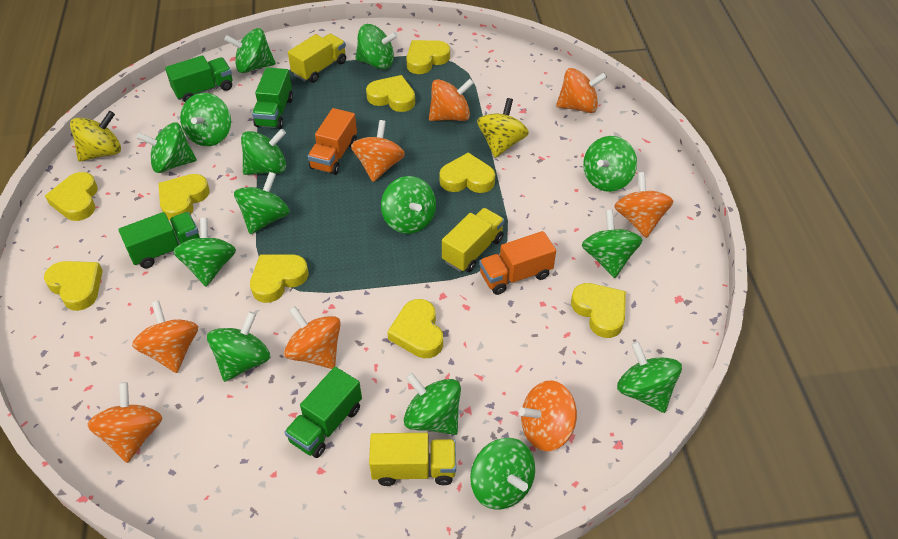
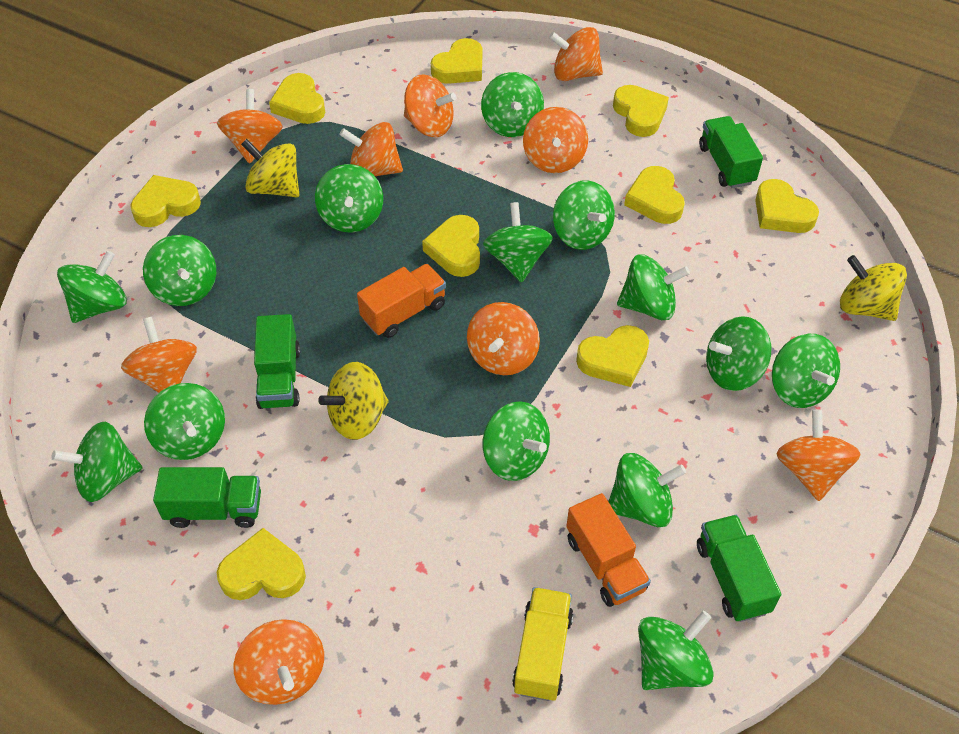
orange spinning top: [87,382,162,463] [132,301,198,373] [284,306,341,369] [351,120,405,182] [429,79,474,121] [519,380,577,451] [556,68,607,113] [614,172,673,238] = 8 -> [121,317,197,393] [217,89,283,164] [234,619,324,705] [339,122,403,176] [404,74,456,137] [467,302,540,375] [523,107,588,173] [549,27,603,81] [776,410,861,501] = 9
yellow spinning top: [70,111,121,162] [477,98,529,158] = 2 -> [241,139,299,197] [318,362,389,440] [840,255,907,321] = 3
yellow truck: [288,34,346,83] [369,433,456,486] [442,208,505,272] = 3 -> [512,587,573,701] = 1

